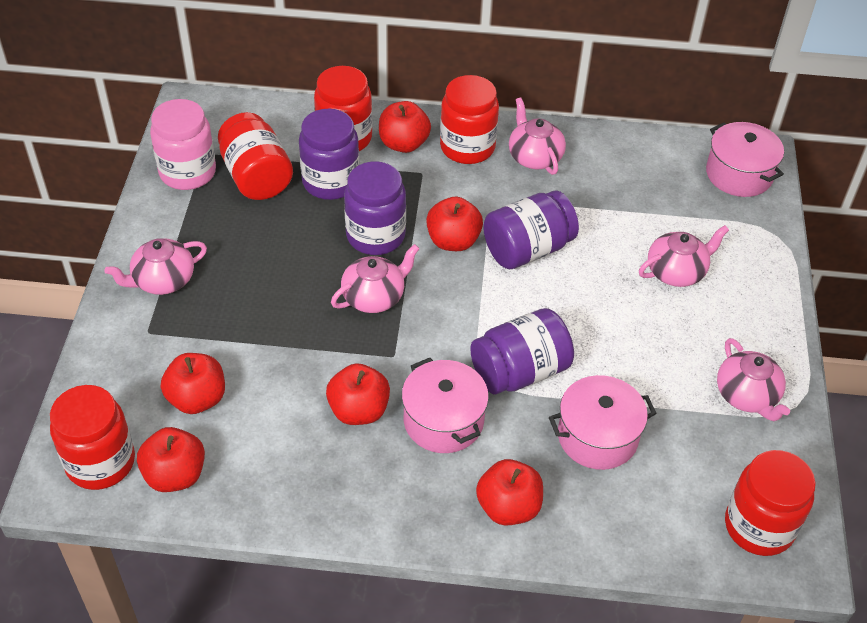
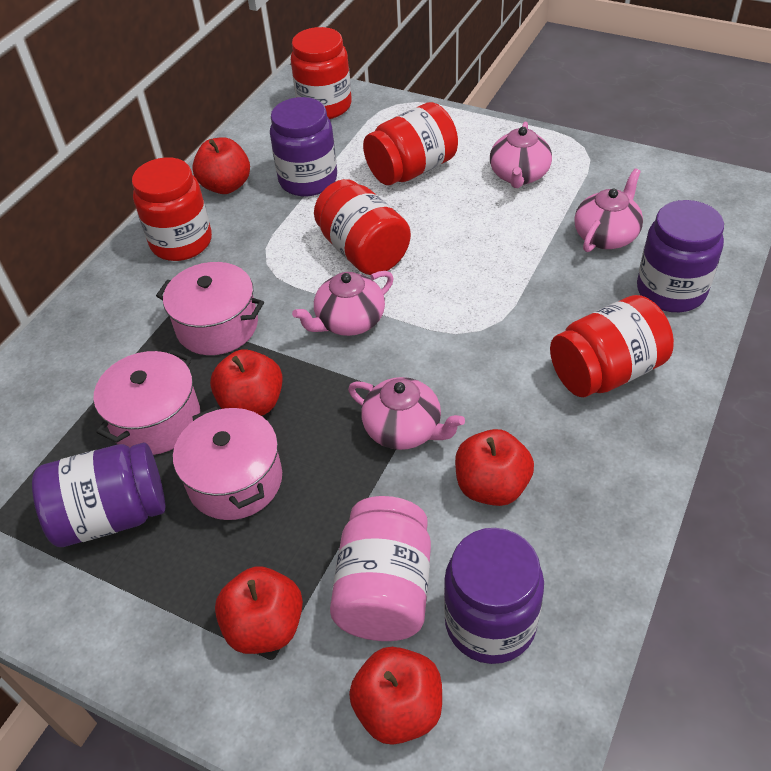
pink teapot: [105,238,207,295] [331,244,420,313] [509,98,566,175] [639,225,729,287] [717,338,790,421] = 5 -> [292,271,394,336] [348,377,465,450] [490,122,552,188] [574,168,643,252] = 4
red apple: [137,427,205,492] [161,353,225,414] [326,363,390,425] [379,101,431,153] [426,196,483,251] [476,459,543,526] = 6 -> [192,137,250,194] [210,349,283,416] [215,566,303,654] [349,647,442,745] [455,429,534,506] = 5

